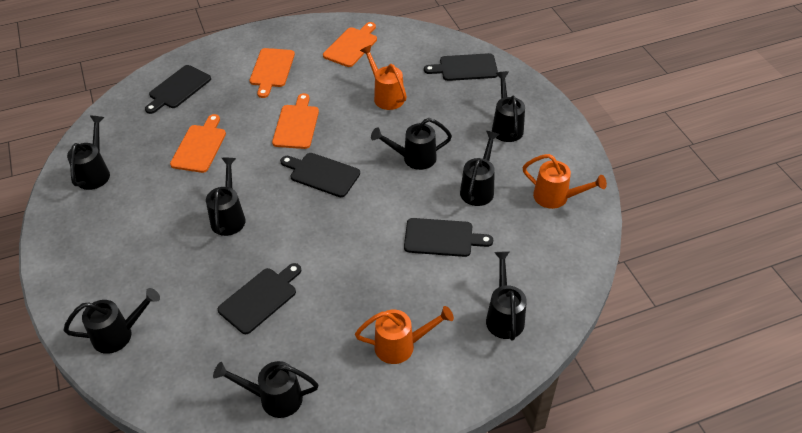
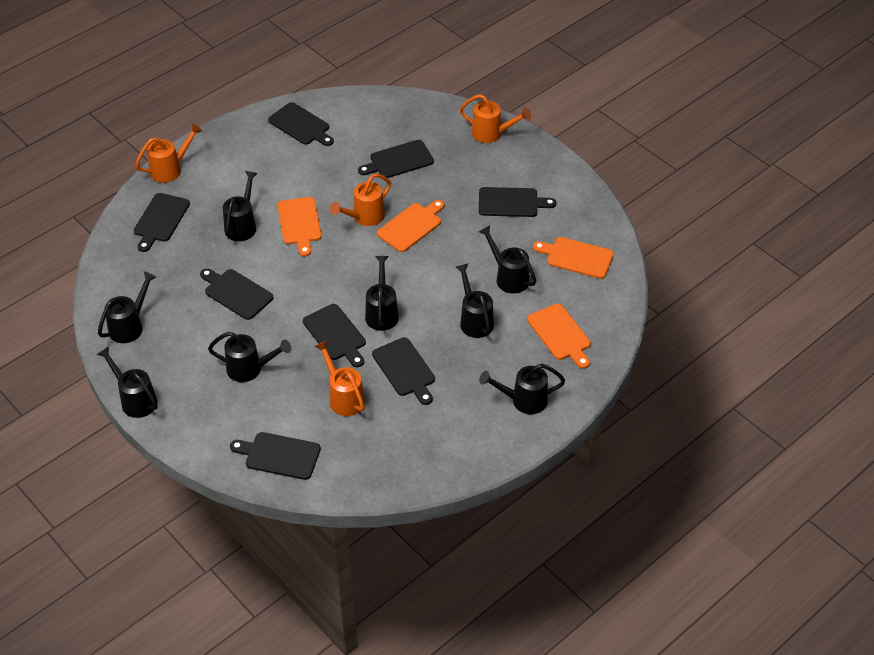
black cutting board: [145,65,211,114] [218,263,301,334] [280,153,360,197] [404,218,493,257] [424,53,498,81] = 5 -> [134,193,190,252] [200,268,274,320] [230,432,321,480] [268,102,334,146] [303,304,366,367] [358,140,434,178] [372,337,435,405] [479,187,556,217] = 8
orange watering can: [355,306,454,364] [360,45,407,110] [522,154,607,209] = 3 -> [135,123,202,183] [314,340,365,416] [330,174,391,226] [459,94,531,143] = 4

